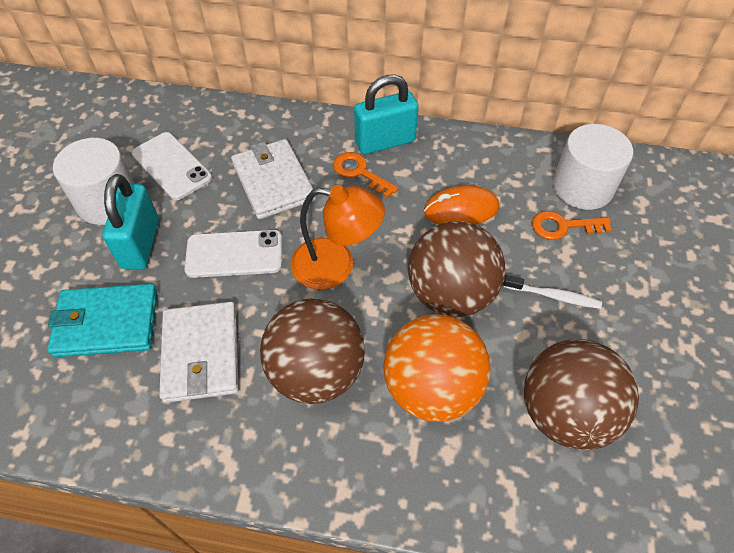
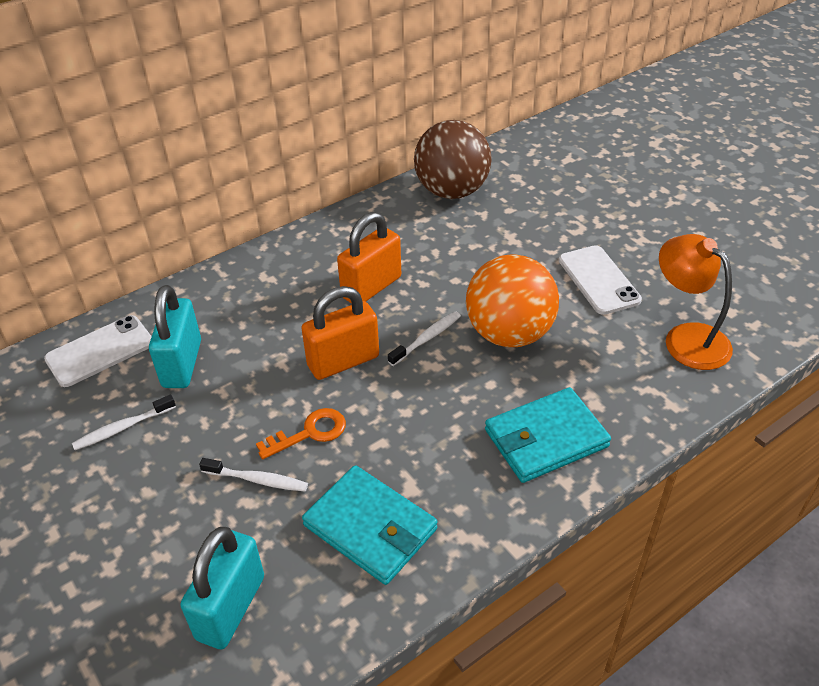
brown ball: [260,299,365,404] [408,221,505,317] [524,339,639,450] = 3 -> [414,120,491,199] = 1
orange key: [333,152,398,198] [532,211,612,240] = 2 -> [256,408,346,459] = 1
orange mouse: [424,185,499,225] = 1 -> none = 0
orange padlock: none = 0 -> [301,286,379,380] [337,212,401,304] = 2
turquoise wallet: [47,284,157,357] = 1 -> [302,465,438,585] [485,387,611,483] = 2
white cylinder: [53,138,135,225] [553,124,633,210] = 2 -> none = 0
white toothbrush: [503,275,602,309] = 1 -> [72,395,176,450] [199,458,308,492] [388,311,461,366] = 3
white wallet: [159,302,239,403] [231,139,316,219] = 2 -> none = 0

